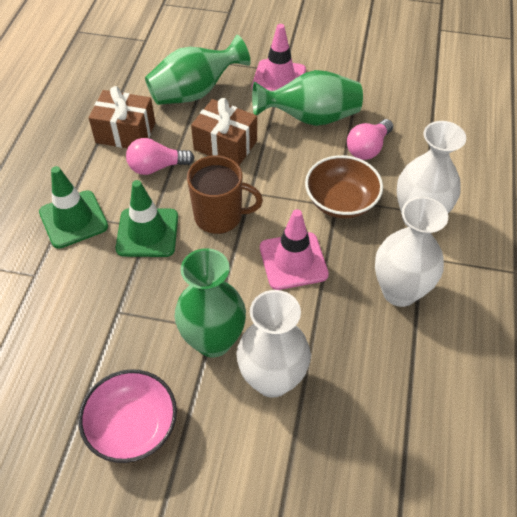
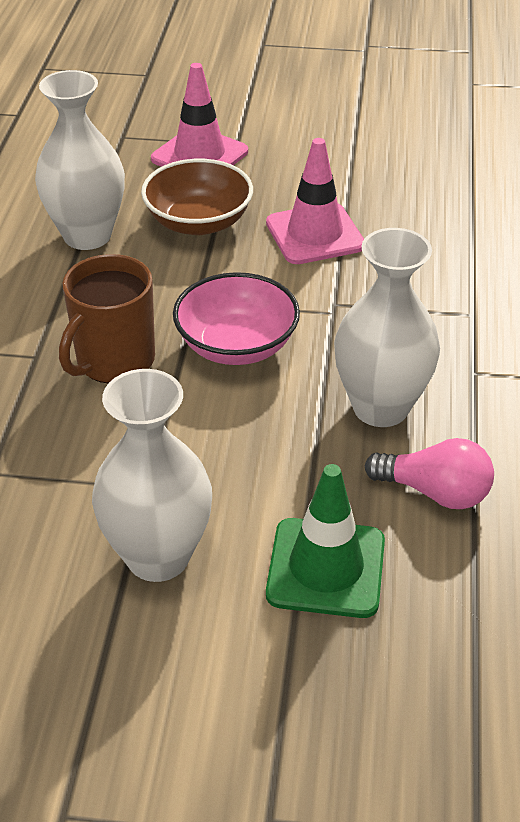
brown gift: [89,86,155,148] [191,98,257,165] = 2 -> none = 0
green traffic cone: [39,166,108,249] [116,180,178,257] = 2 -> [266,464,385,618] = 1
green vase: [145,35,251,105] [175,248,246,357] [252,70,363,126] = 3 -> none = 0
pink light bulb: [126,138,194,175] [347,119,393,160] = 2 -> [365,438,494,509] = 1

